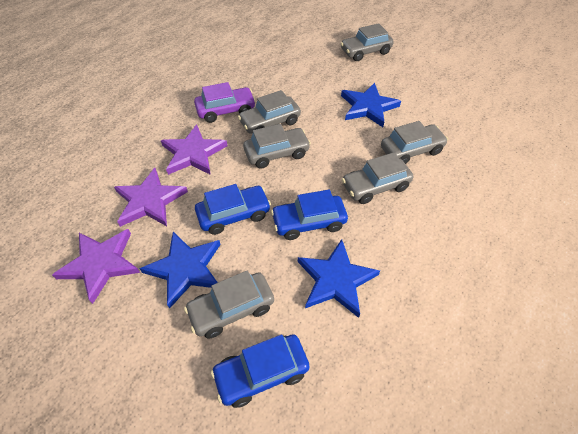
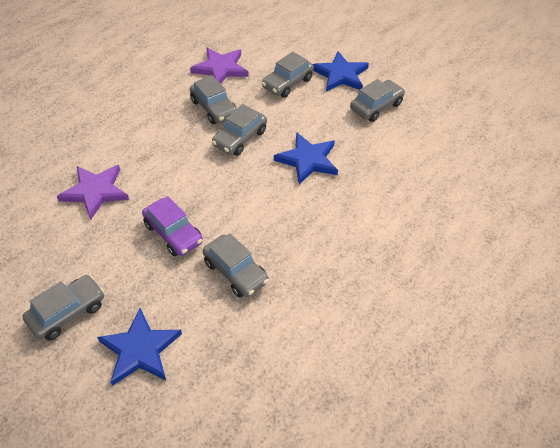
blue car: [195,184,271,235] [211,334,309,408] [271,189,348,240] = 3 -> none = 0
purple star: [52,229,140,304] [114,168,188,227] [161,124,228,175] = 3 -> [57,165,129,220] [190,47,248,84] = 2

